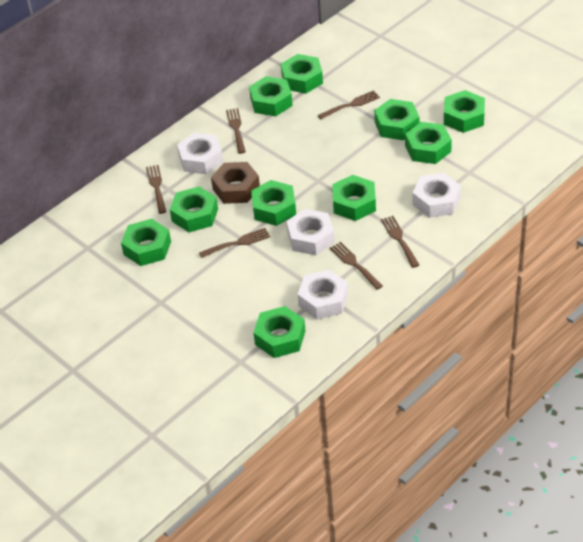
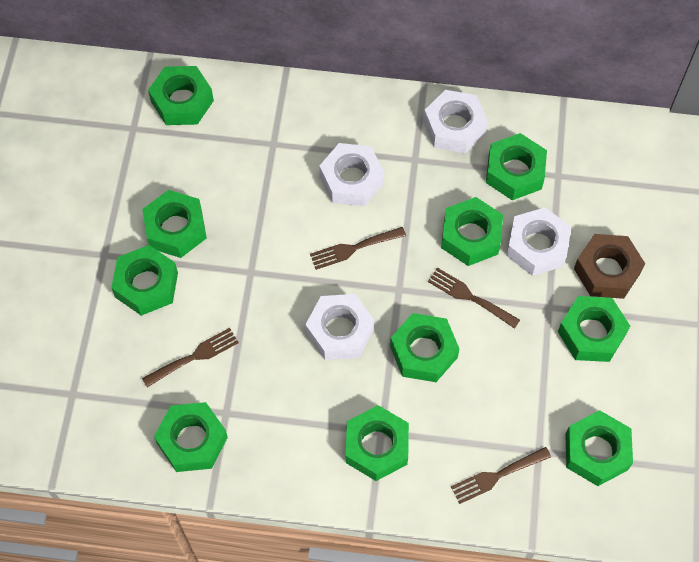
brown fork: [146,165,166,214] [199,228,270,258] [226,108,246,154] [318,90,380,119] [330,242,383,290] [381,216,419,268] = 6 -> [142,328,239,387] [310,227,406,270] [428,268,520,329] [451,447,551,504] = 4

